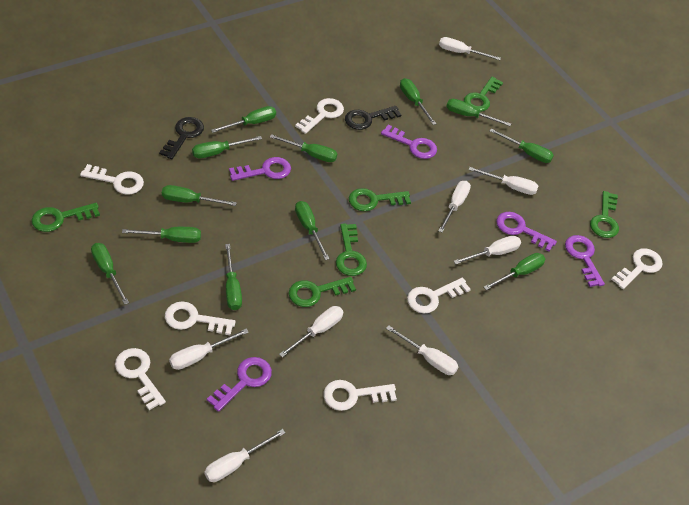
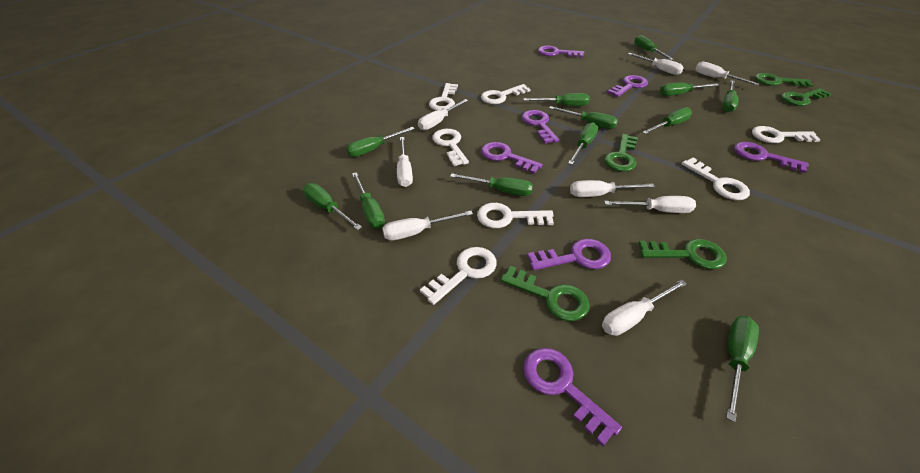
black key: [159,117,204,159] [345,106,401,130] = 2 -> none = 0
green key: [32,203,100,232] [288,277,356,307] [336,223,367,276] [349,188,411,211] [464,77,503,112] [590,191,619,238] = 6 -> [500,266,590,321] [604,134,638,172] [638,239,727,269] [755,73,813,87] [781,88,831,106] = 5
purple key: [207,357,272,412] [229,157,291,181] [381,125,437,159] [496,212,557,252] [565,235,605,287] = 5 -> [481,142,543,174] [522,110,559,144] [523,348,622,446] [527,239,611,271] [538,46,584,58] [607,75,648,97] [734,142,808,173] = 7

